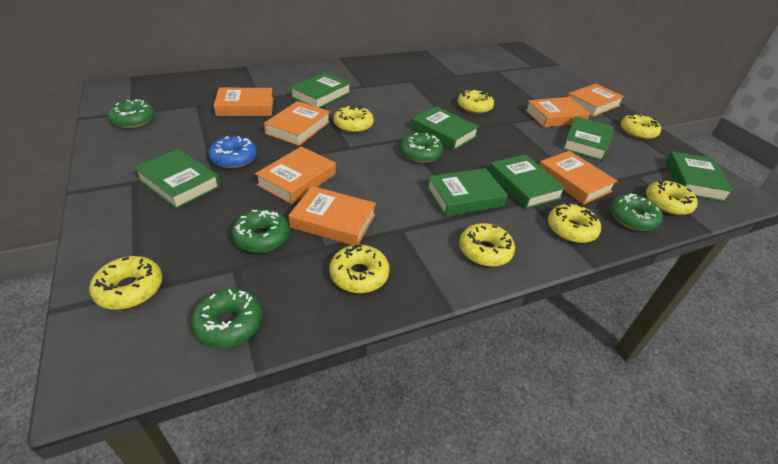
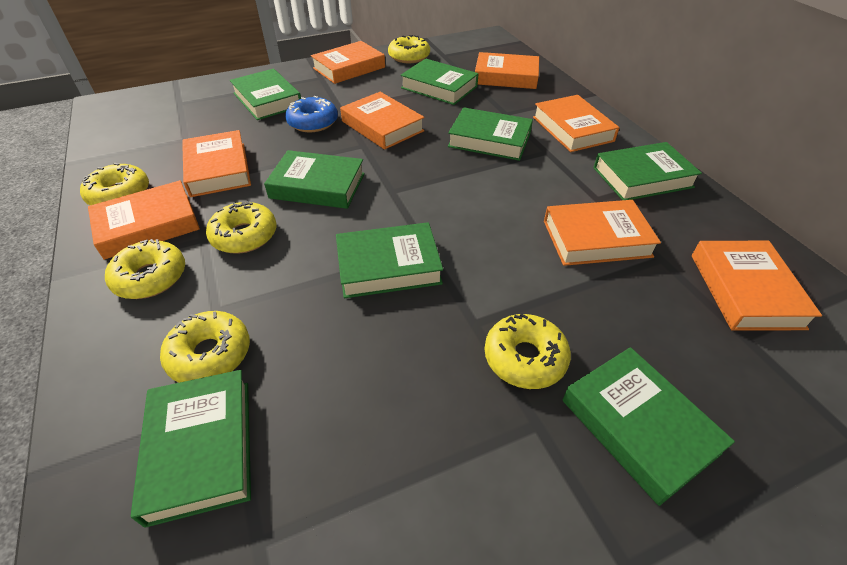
green book: [134,149,220,209] [290,72,351,108] [411,106,479,151] [427,168,508,216] [489,155,566,209] [562,116,614,161] [666,151,734,202] = 7 -> [131,370,251,528] [230,68,301,120] [264,150,365,209] [336,222,443,298] [400,58,479,105] [448,107,533,161] [563,347,735,506] [594,142,702,200] = 8
green donut: [107,99,155,128] [191,288,263,348] [231,209,290,253] [400,133,443,163] [610,193,663,231] = 5 -> none = 0
orange book: [214,88,273,116] [255,146,336,204] [264,101,330,146] [288,186,376,245] [525,97,590,128] [539,151,617,205] [567,84,624,117] = 7 -> [88,180,200,260] [182,130,251,197] [311,41,385,84] [340,92,425,150] [475,52,539,89] [533,95,620,152] [544,200,661,266] [692,241,822,331] = 8
yellow donut: [89,256,162,310] [330,244,390,293] [334,105,374,133] [458,89,494,114] [459,223,515,267] [548,204,601,243] [620,113,661,139] [646,181,698,215] = 8 -> [80,163,149,205] [105,239,185,299] [160,311,250,383] [206,201,276,254] [388,35,430,63] [485,313,571,389] = 6

